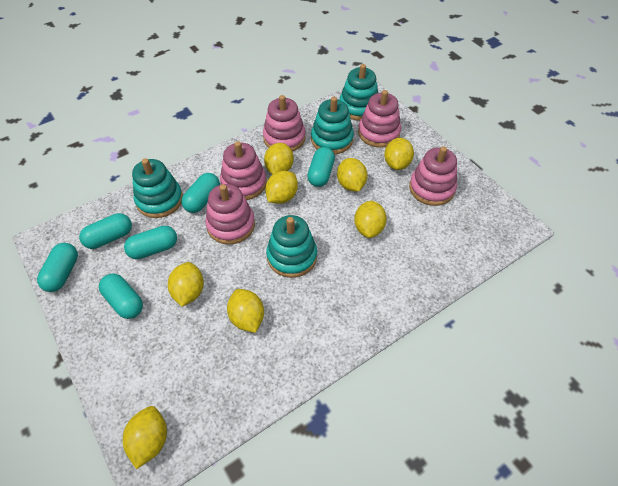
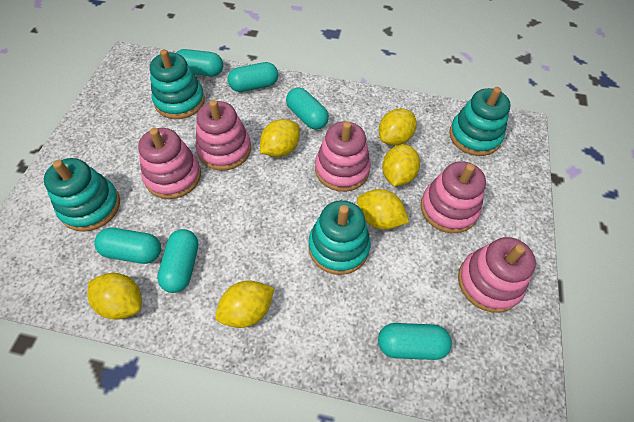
yellow lemon: [123,406,167,469] [168,262,204,307] [227,289,264,333] [264,143,294,175] [265,171,298,204] [337,158,368,191] [354,201,387,238] [384,138,414,170] = 8 -> [88,273,142,320] [215,281,275,328] [260,119,300,157] [357,189,409,230] [379,108,417,145] [382,144,420,186] = 6

